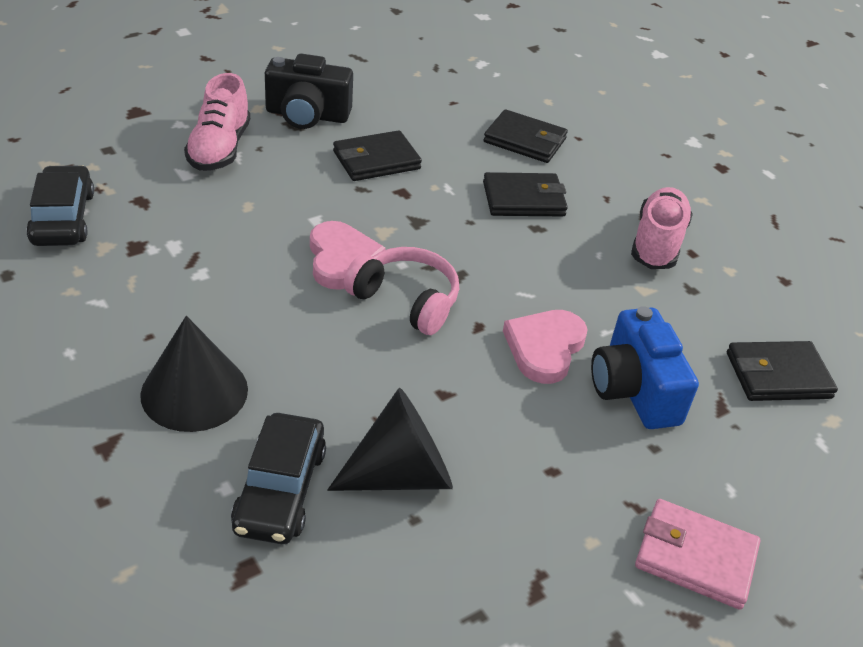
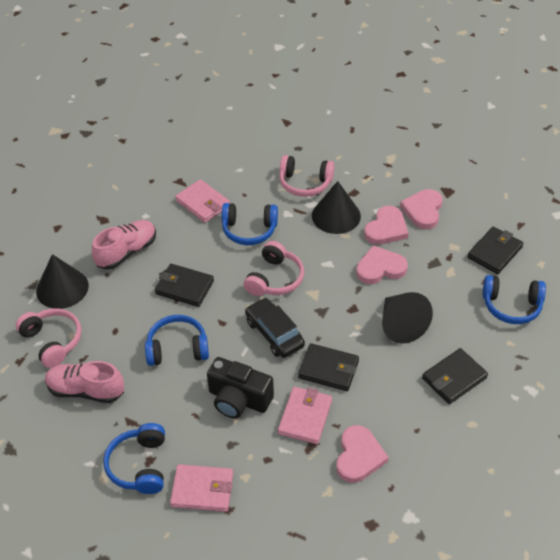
black car: [26,165,94,246] [231,413,326,544] = 2 -> [245,298,305,358] = 1
black cone: [140,316,248,432] [327,388,453,491] = 2 -> [36,254,89,309] [312,181,361,234] [382,292,433,344] = 3
blue camera: [591,306,699,429] = 1 -> none = 0
blue headphones: none = 0 -> [103,423,165,494] [145,315,209,366] [221,203,278,245] [483,275,546,324] = 4
pink headphones: [344,247,459,335] = 1 -> [16,308,82,368] [244,241,304,296] [279,155,335,197] = 3
pink heart: [310,221,386,290] [503,310,588,384] = 2 -> [336,425,389,483] [356,245,408,284] [364,206,409,245] [400,189,443,229] = 4
pink wallet: [635,499,760,610] = 1 -> [170,464,233,512] [175,179,230,223] [278,387,332,444] = 3

